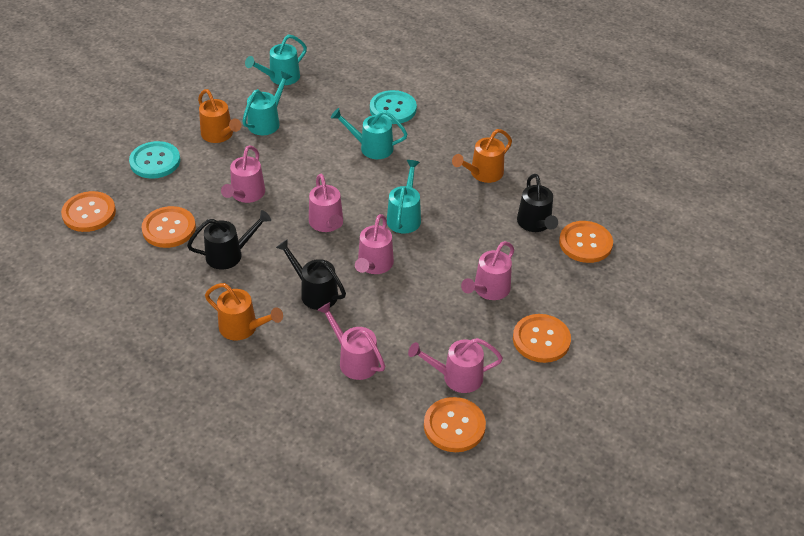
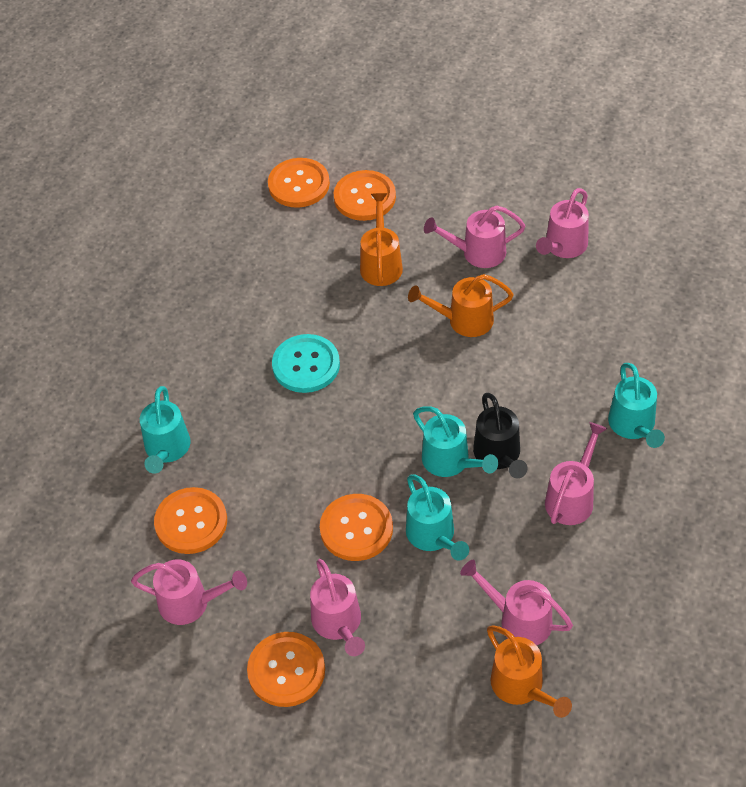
black watering can: [187,210,271,270] [276,239,346,310] [517,174,558,232] = 3 -> [473,393,528,479] = 1
turquoise button: [129,141,180,179] [370,90,417,124] = 2 -> [272,334,340,393] = 1

